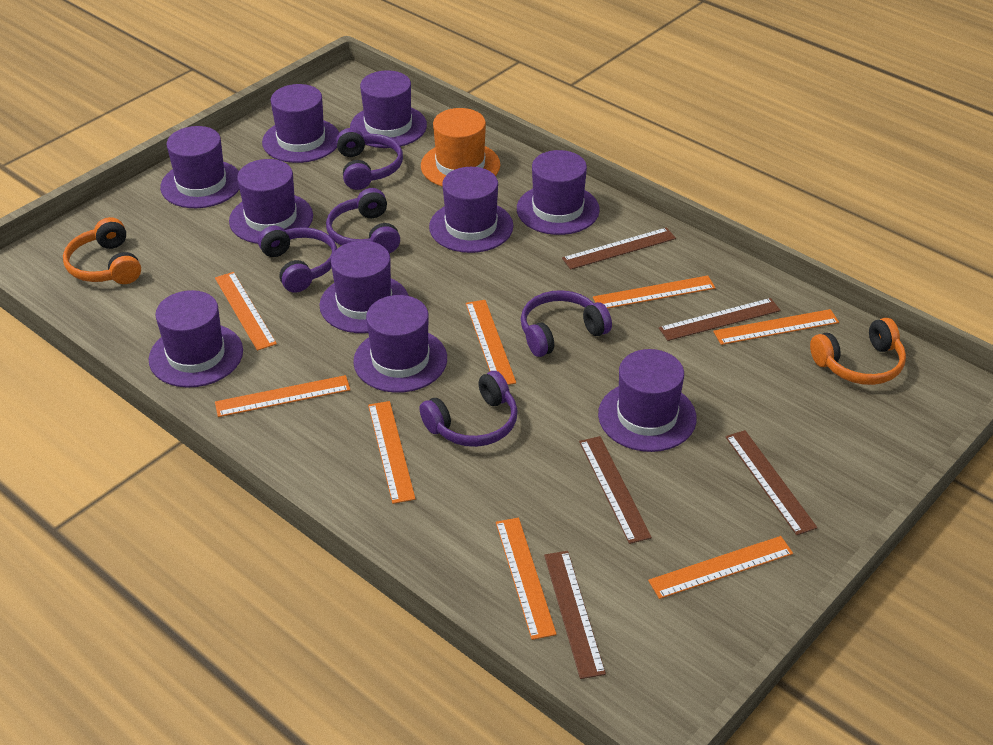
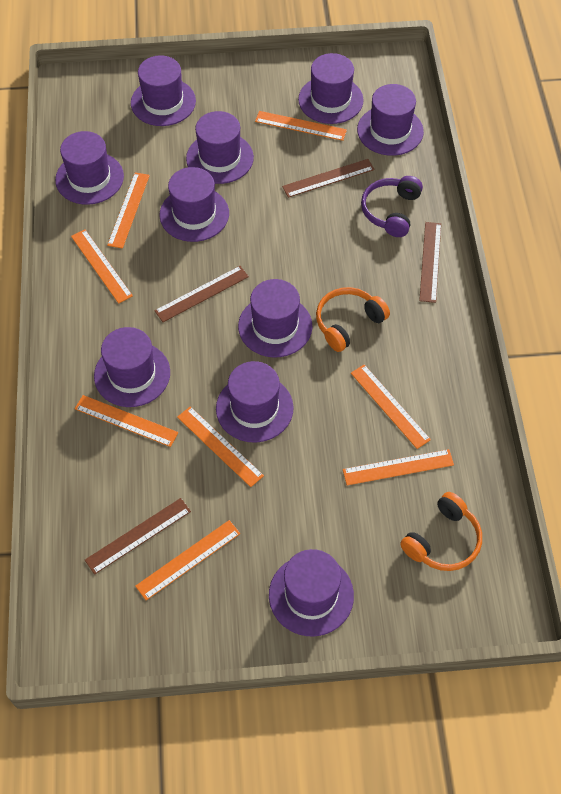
brown ruler: [544,551,606,679] [562,227,676,270] [579,436,652,544] [659,298,781,341] [725,430,818,535] = 5 -> [85,498,191,575] [154,266,249,322] [282,159,374,198] [419,222,441,303] = 4
orange hat: [421,108,500,187] = 1 -> none = 0
purple headphones: [258,226,337,293] [326,188,400,253] [336,128,403,190] [419,371,518,447] [521,290,612,357] = 5 -> [361,176,423,237] = 1

